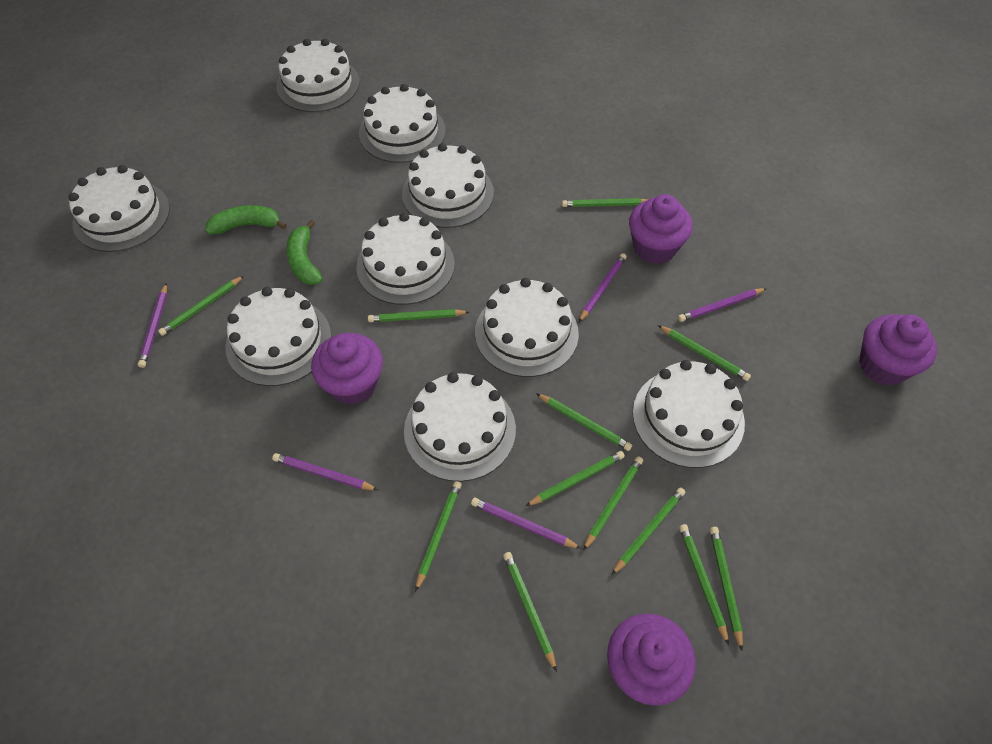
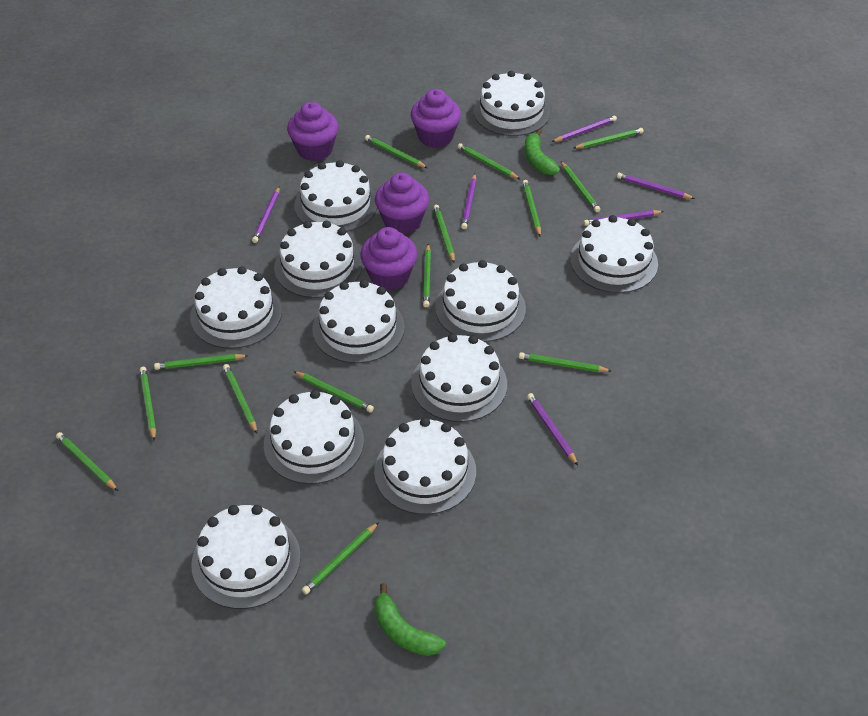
green pencil: [158,276,244,336] [368,309,469,322] [415,481,462,592] [503,552,557,672] [526,451,625,506] [536,393,632,451] [562,198,647,207] [583,457,643,551] [612,487,685,575] [658,325,751,381] [679,524,729,645] [710,527,743,650] = 12 -> [56,432,118,491] [140,367,156,441] [154,354,249,370] [223,364,257,434] [294,371,374,412] [302,522,379,594] [365,135,427,168] [423,244,431,307] [433,205,455,263] [458,143,521,180] [519,352,611,372] [522,180,541,236] [561,161,600,212] [573,128,644,149] = 14
purple pencil: [138,283,167,368] [272,453,378,490] [471,498,581,549] [578,253,627,323] [678,288,767,322] = 5 -> [252,186,280,243] [461,174,476,229] [527,393,578,465] [552,116,617,142] [584,210,664,226] [617,173,695,199] = 6
white cake: [68,165,170,252] [225,287,331,386] [276,39,360,112] [356,213,455,305] [359,84,446,163] [402,143,494,228] [404,372,516,482] [475,278,579,377] [633,360,745,468] = 9 -> [190,266,282,349] [191,505,301,609] [264,390,364,484] [274,220,362,298] [294,160,377,232] [312,280,405,363] [374,418,476,515] [411,334,507,422] [435,260,526,342] [473,71,550,136] [570,215,658,293] = 11

